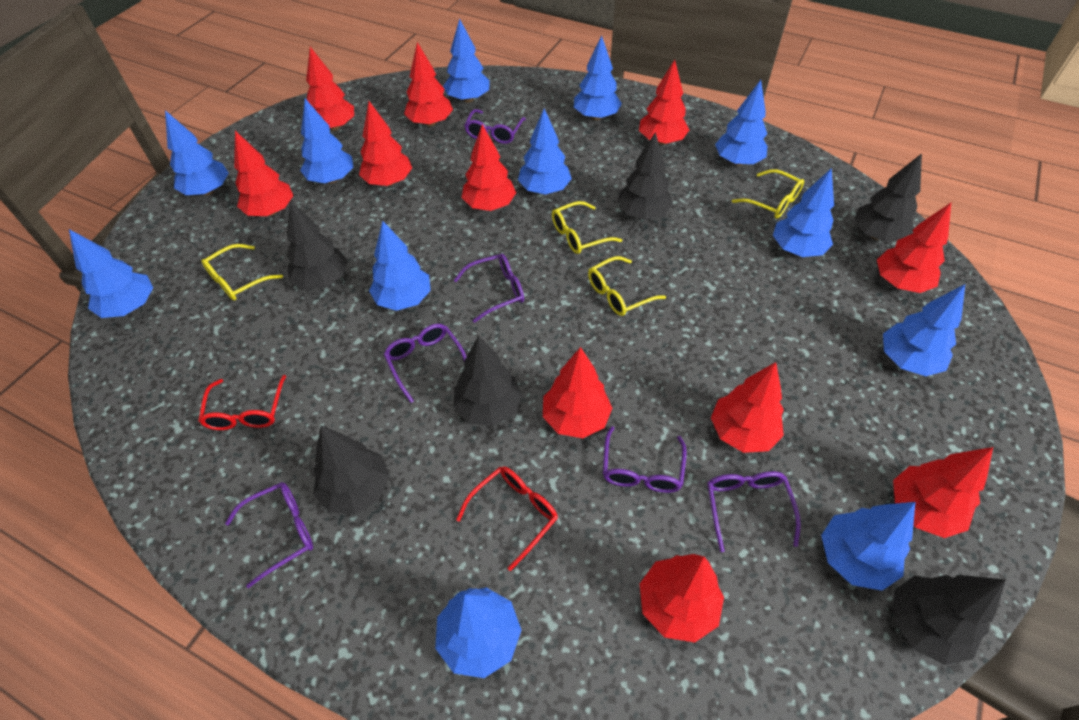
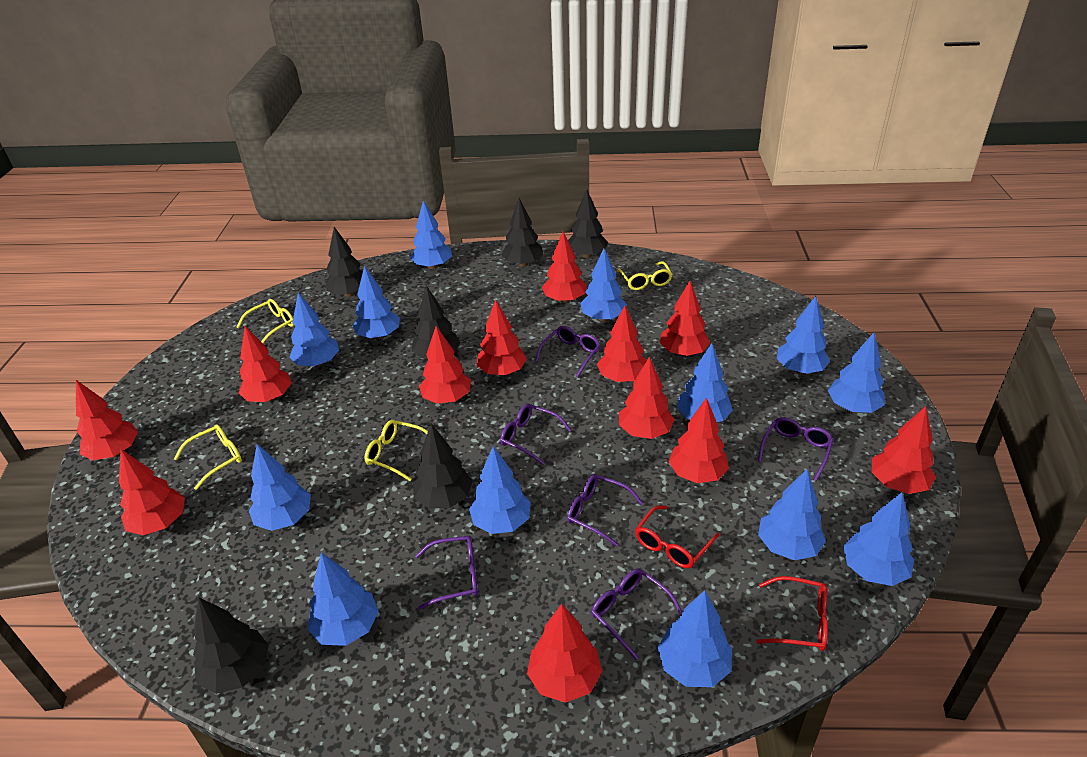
blue tree: [69,229,153,318] [165,110,229,195] [300,99,353,183] [369,221,431,311] [435,588,521,678] [443,19,490,102] [518,108,572,194] [574,35,622,120] [715,80,767,166] [773,168,834,257] [821,502,915,591] [883,284,965,376] = 12 -> [249,444,311,531] [289,293,339,367] [308,552,379,646] [353,266,400,339] [410,200,452,269] [469,446,531,534] [580,249,627,322] [658,590,732,687] [677,343,733,422] [758,469,826,560] [777,296,830,374] [828,332,885,413] [843,492,914,586] = 13
red tree: [234,131,293,216] [306,47,354,131] [359,101,412,186] [404,42,453,126] [461,124,516,211] [543,347,612,438] [639,59,689,145] [640,554,724,642] [711,362,784,453] [877,203,951,293] [893,447,993,538] = 11 -> [76,380,138,460] [119,449,185,535] [239,326,292,402] [419,326,471,404] [477,299,527,376] [527,604,602,703] [542,231,587,303] [597,305,647,382] [619,357,674,439] [660,281,710,356] [669,397,729,483] [872,406,936,494] = 12

